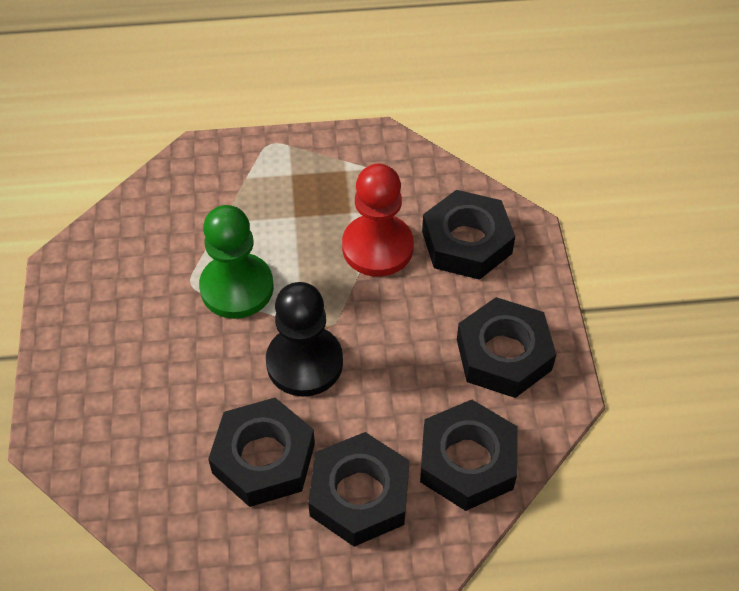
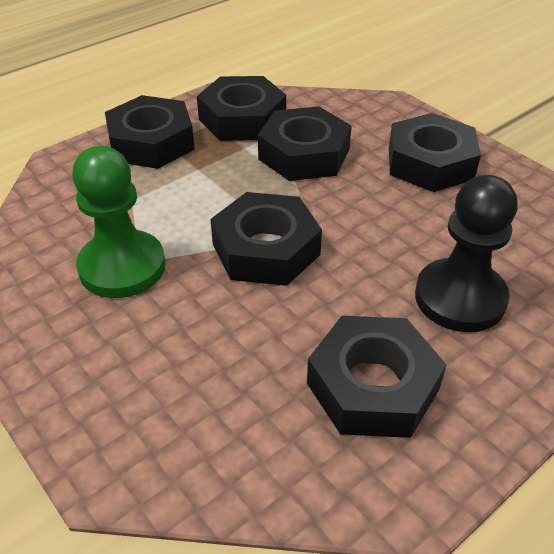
black nut: [208,398,315,507] [308,432,410,547] [420,400,518,511] [422,190,515,280] [457,297,556,398] = 5 -> [105,95,195,169] [197,76,286,141] [210,192,322,286] [258,106,352,181] [307,316,446,438] [389,113,481,192] = 6
red pawn: [342,164,414,277] = 1 -> none = 0

